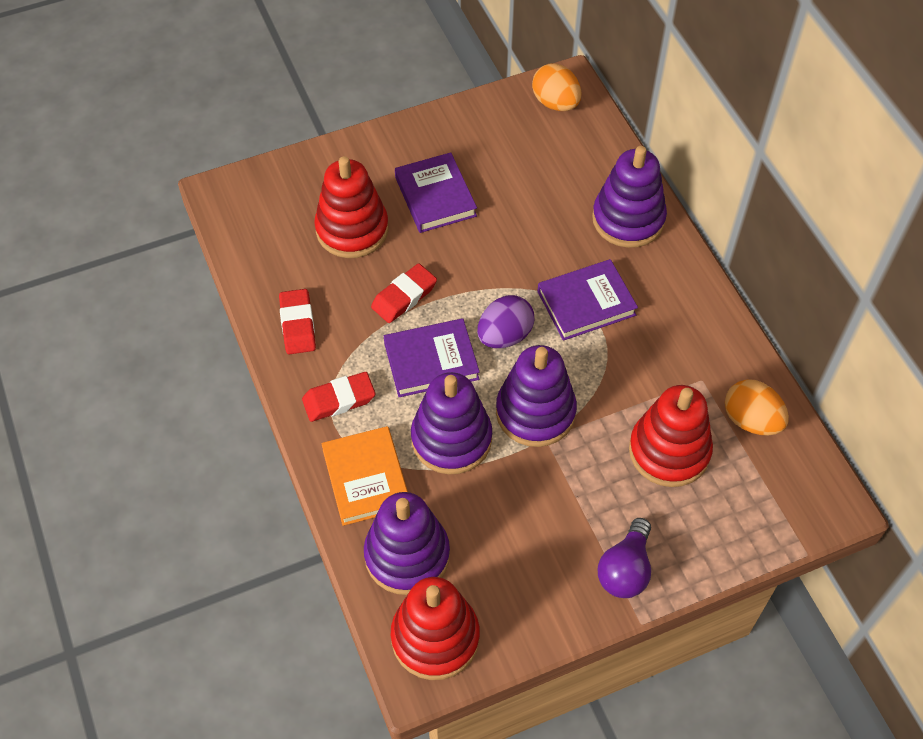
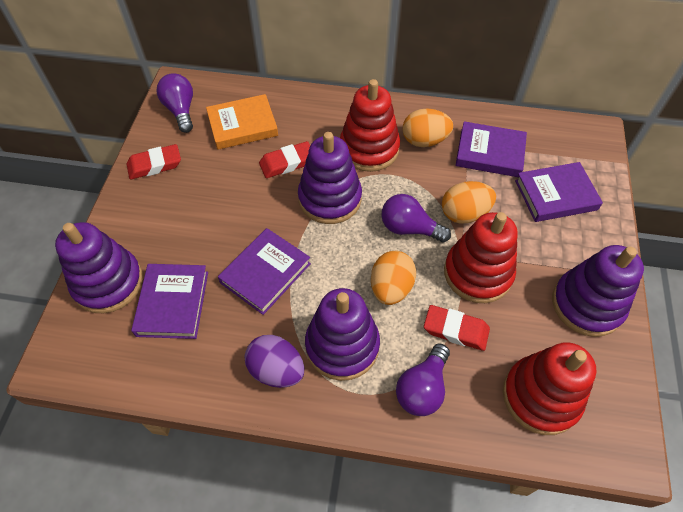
orange egg: [532,63,581,111] [725,379,789,436] = 2 -> [371,251,416,305] [403,108,453,147] [442,181,496,224] = 3
purple book: [384,318,480,397] [395,152,477,233] [537,259,638,341] = 3 -> [131,264,208,339] [218,228,311,315] [455,121,527,177] [515,162,603,222] = 4
purple light bulb: [598,518,651,598] = 1 -> [156,73,193,133] [382,194,451,242] [396,343,450,416] = 3

